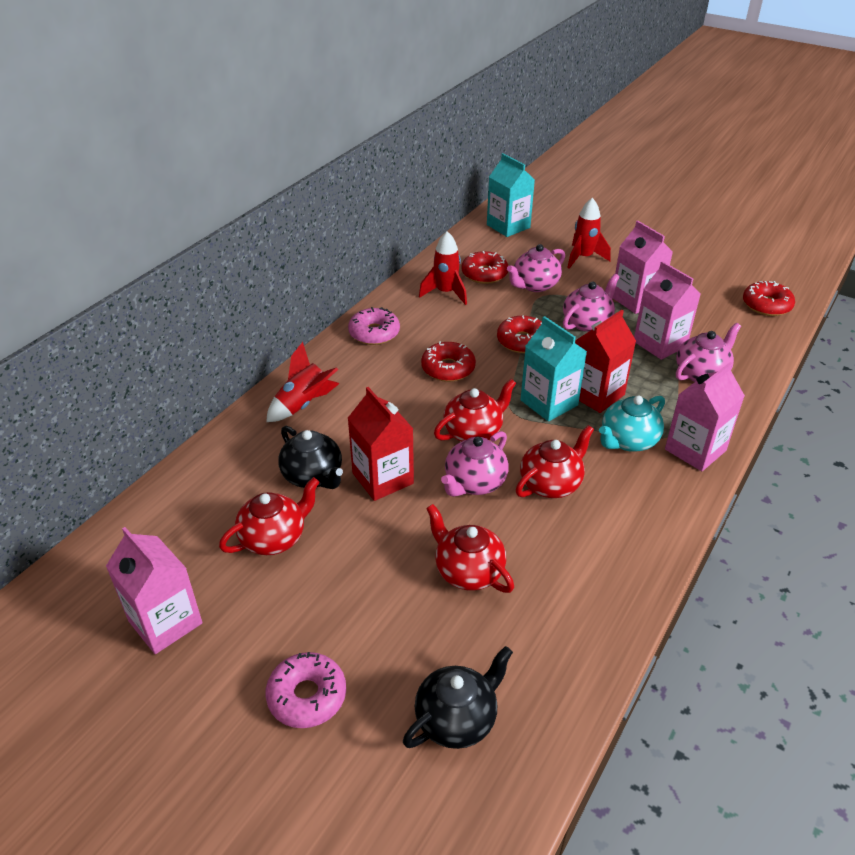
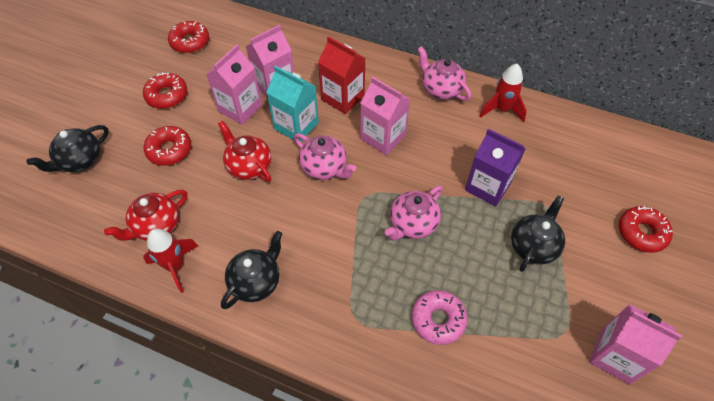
black teapot: [278,426,343,489] [403,646,513,749] = 2 -> [27,125,109,172] [221,231,282,309] [511,196,565,272] = 3
pink donut: [265,652,346,728] [348,307,400,345] = 2 -> [412,290,468,345] = 1
pink teapot: [441,431,509,497] [507,244,565,292] [563,274,620,332] [676,323,741,382] = 4 -> [294,133,356,180] [385,186,443,240] [418,46,471,101] = 3
purple carton: none = 0 -> [465,129,526,206] = 1
red carton: [348,387,414,501] [575,310,636,413] = 2 -> [318,36,365,114] = 1
red rocket: [266,342,339,422] [419,231,467,305] [567,198,611,269] = 3 -> [143,228,198,293] [479,64,527,122] = 2
red teapot: [219,477,320,555] [426,504,514,593] [434,379,516,442] [516,425,594,498] = 4 -> [104,190,188,241] [218,121,271,182] = 2
turquoise carton: [487,153,535,237] [521,316,587,422] = 2 -> [266,66,319,141] = 1
turquoise teapot: [599,395,665,452] = 1 -> none = 0

